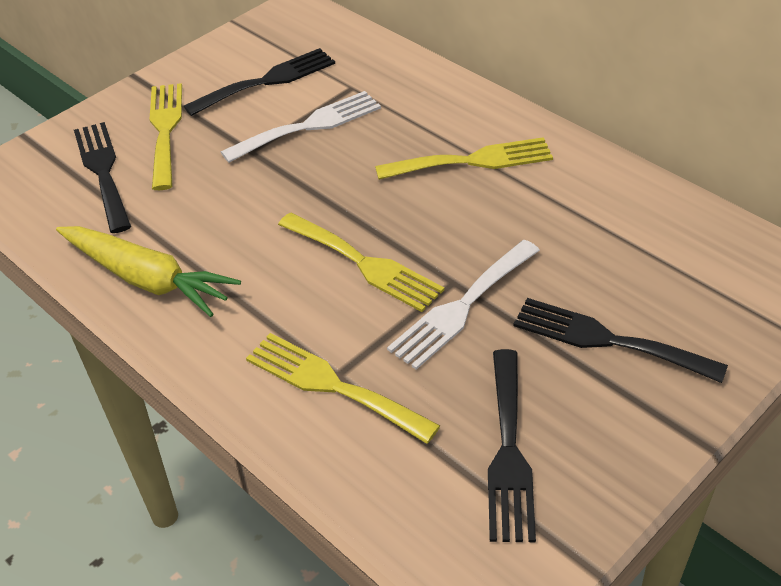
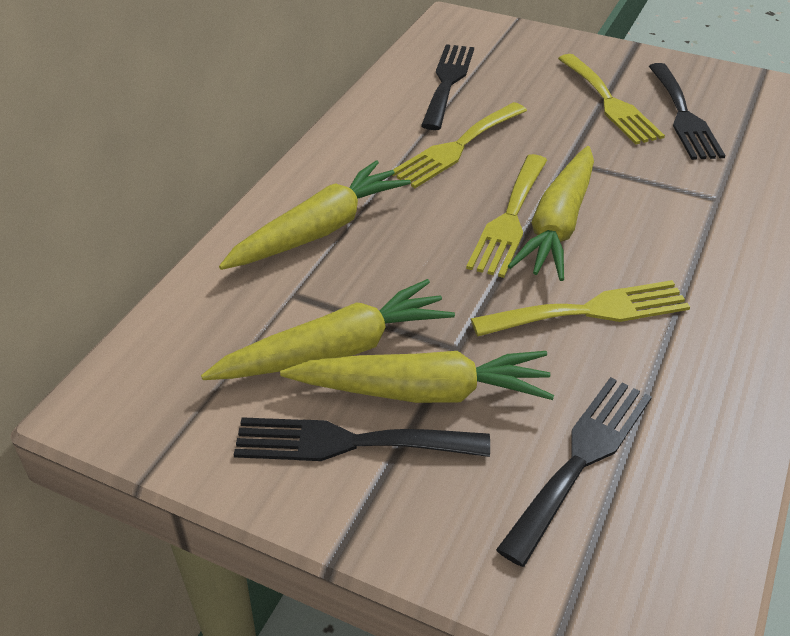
white fork: [221,91,381,163] [387,240,540,370] = 2 -> none = 0
yellow carrot: [56,226,241,317] = 1 -> [201,279,455,380] [219,160,411,270] [280,351,554,403] [508,146,594,281] = 4

